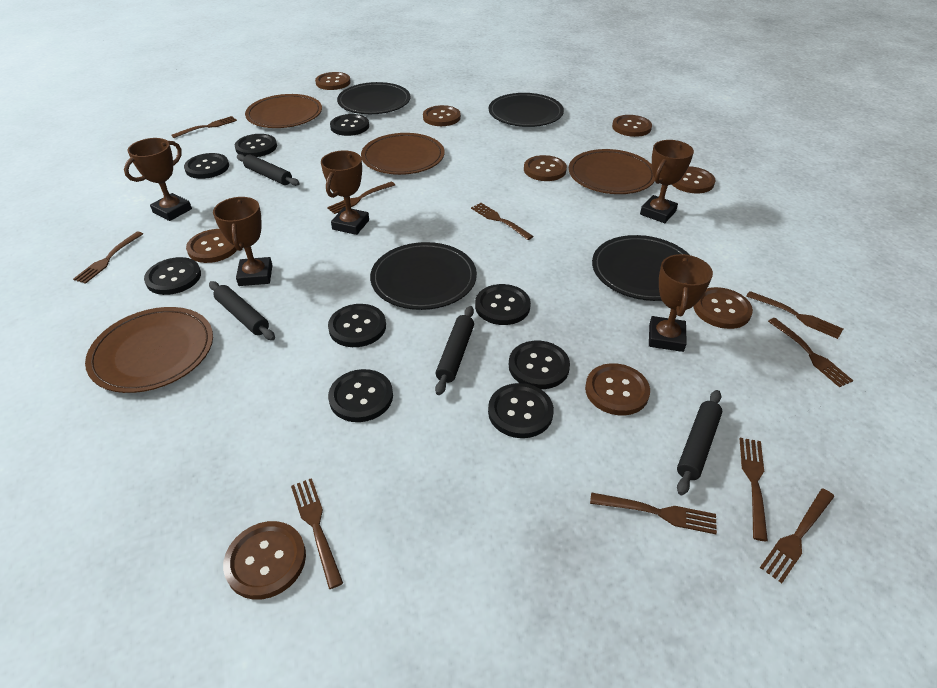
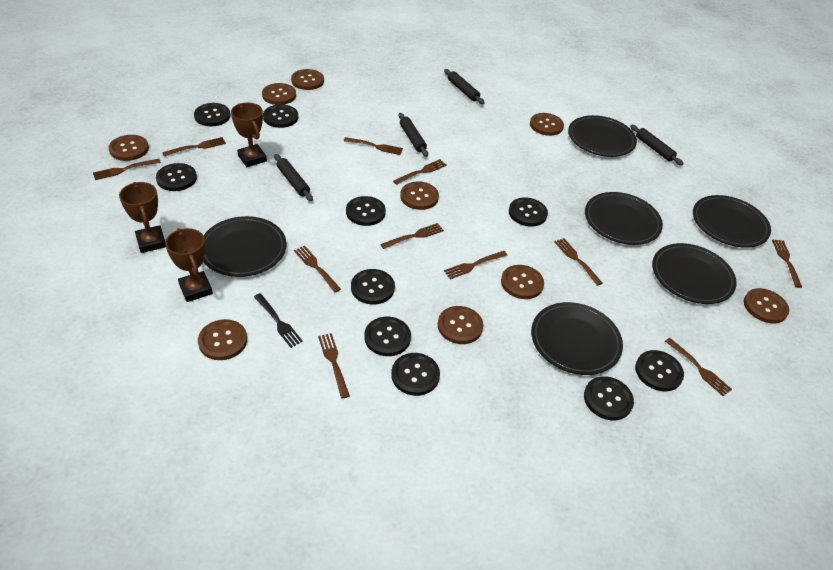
black button: [144,257,201,295] [184,153,229,179] [235,134,277,157] [328,304,386,347] [328,369,393,422] [330,114,369,136] [475,284,531,325] [488,383,554,438] [509,341,570,389] = 9 -> [156,163,197,191] [194,103,231,126] [263,104,298,128] [346,196,386,226] [351,269,395,305] [364,317,411,356] [391,353,440,396] [509,197,548,227] [584,376,634,420] [635,350,684,392] = 10
black fork: none = 0 -> [254,293,303,348] = 1
black plate: [337,82,411,114] [370,242,477,310] [489,93,564,127] [592,235,690,301] = 4 -> [203,216,286,277] [531,302,623,375] [568,115,637,157] [585,192,663,245] [652,243,737,304] [693,195,771,248] = 6
brown fork: [73,231,143,284] [171,116,237,138] [291,478,343,589] [327,182,395,214] [471,203,533,240] [590,492,717,534] [740,438,768,541] [746,291,843,339] [760,489,834,583] [768,318,853,387] = 10 -> [93,159,161,180] [162,137,226,156] [294,246,341,292] [318,333,350,399] [344,137,403,155] [380,223,444,249] [393,159,447,185] [444,251,508,279] [554,238,602,286] [665,338,732,396] [772,240,802,288] = 11
brown plate: [85,307,213,393] [245,94,322,128] [361,133,445,175] [569,149,655,194] = 4 -> none = 0
brown trophy: [124,138,192,221] [213,197,272,286] [321,150,369,235] [640,140,694,223] [649,254,713,352] = 5 -> [119,182,166,253] [165,228,213,302] [231,102,267,167] = 3

